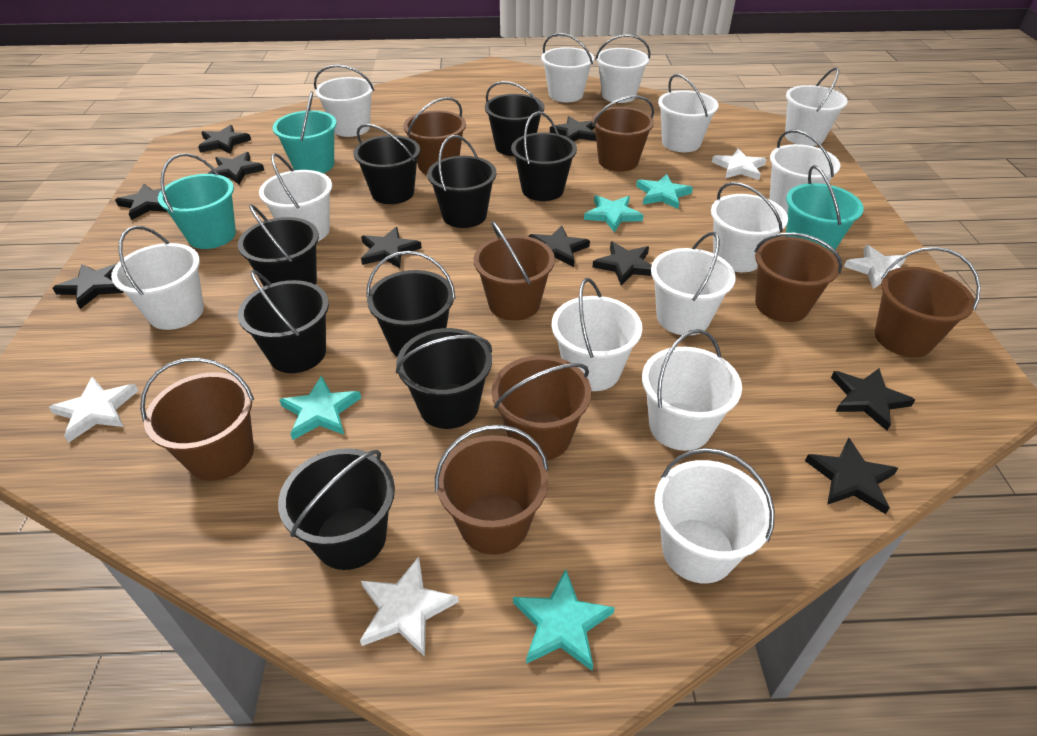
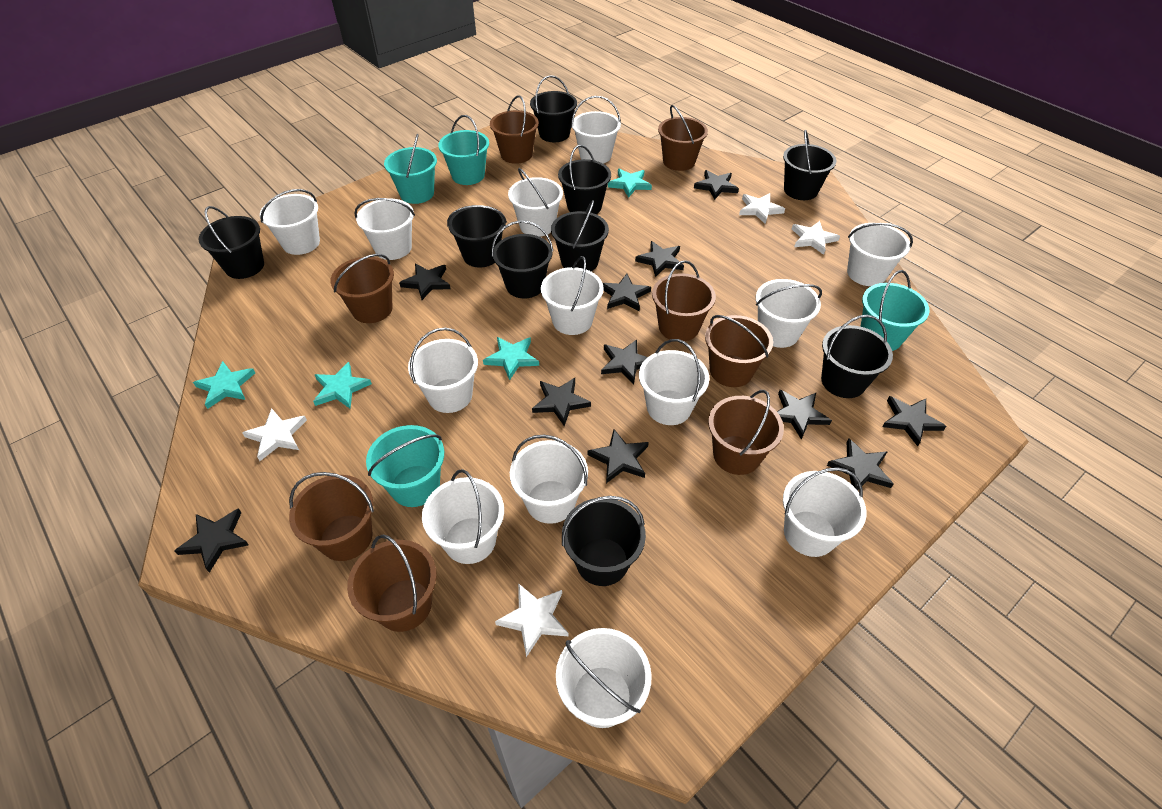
black star: [53,263,124,309] [115,184,168,220] [198,125,251,154] [208,152,265,184] [361,227,422,268] [529,225,590,267] [550,116,596,142] [593,241,652,286] [805,438,898,514] [831,368,915,431] = 10 -> [175,508,249,573] [399,264,451,300] [532,378,591,426] [587,429,649,483] [601,339,648,385] [603,274,651,311] [635,241,684,277] [694,170,739,200] [777,390,832,440] [827,439,894,490] [882,396,946,446] = 11
turquoise bucket: [158,153,236,249] [273,91,337,173] [786,165,864,253] = 3 -> [366,425,444,507] [384,134,437,204] [438,115,489,185] [860,270,930,351] = 4

